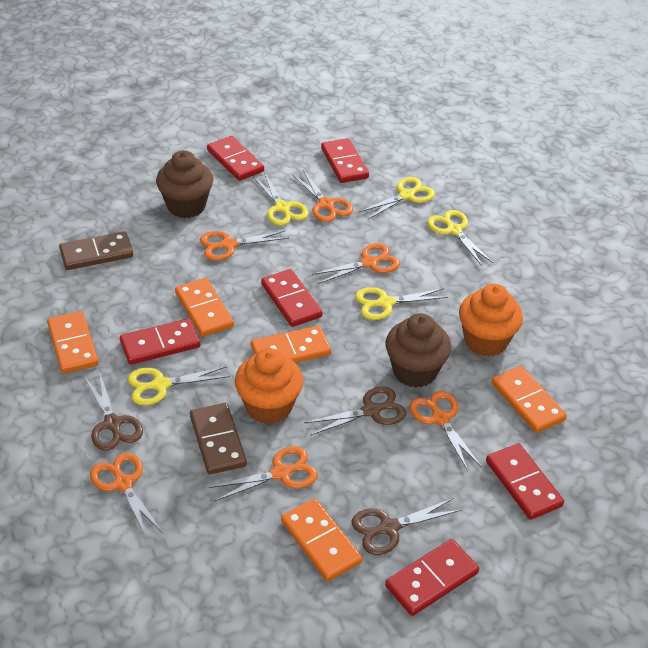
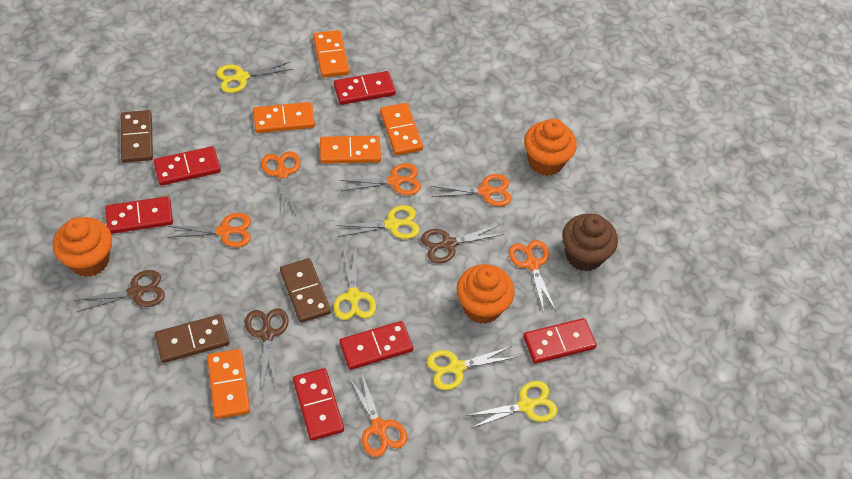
brown cupcake: [156,150,213,218] [386,313,451,388] = 2 -> [562,214,618,272] = 1
brown domino: [59,232,133,270] [190,403,247,475] = 2 -> [121,110,153,163] [155,314,230,363] [280,258,331,323] = 3
orange cupcake: [235,348,303,424] [459,284,523,357] = 2 -> [53,217,112,277] [457,264,515,324] [524,119,577,176] = 3

